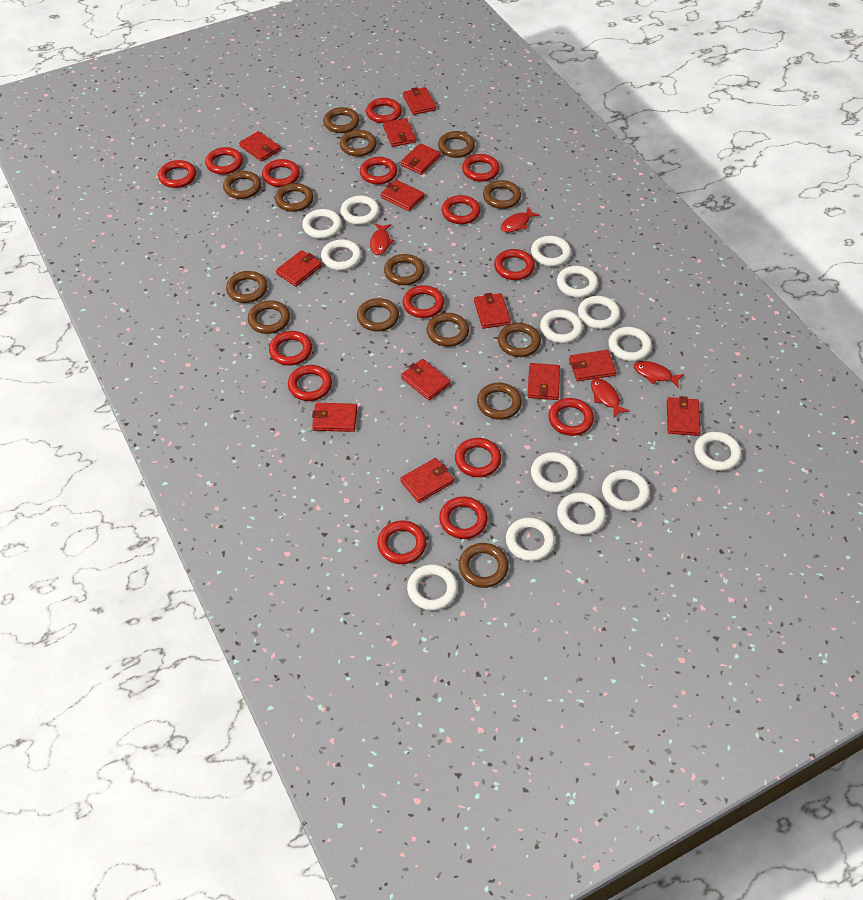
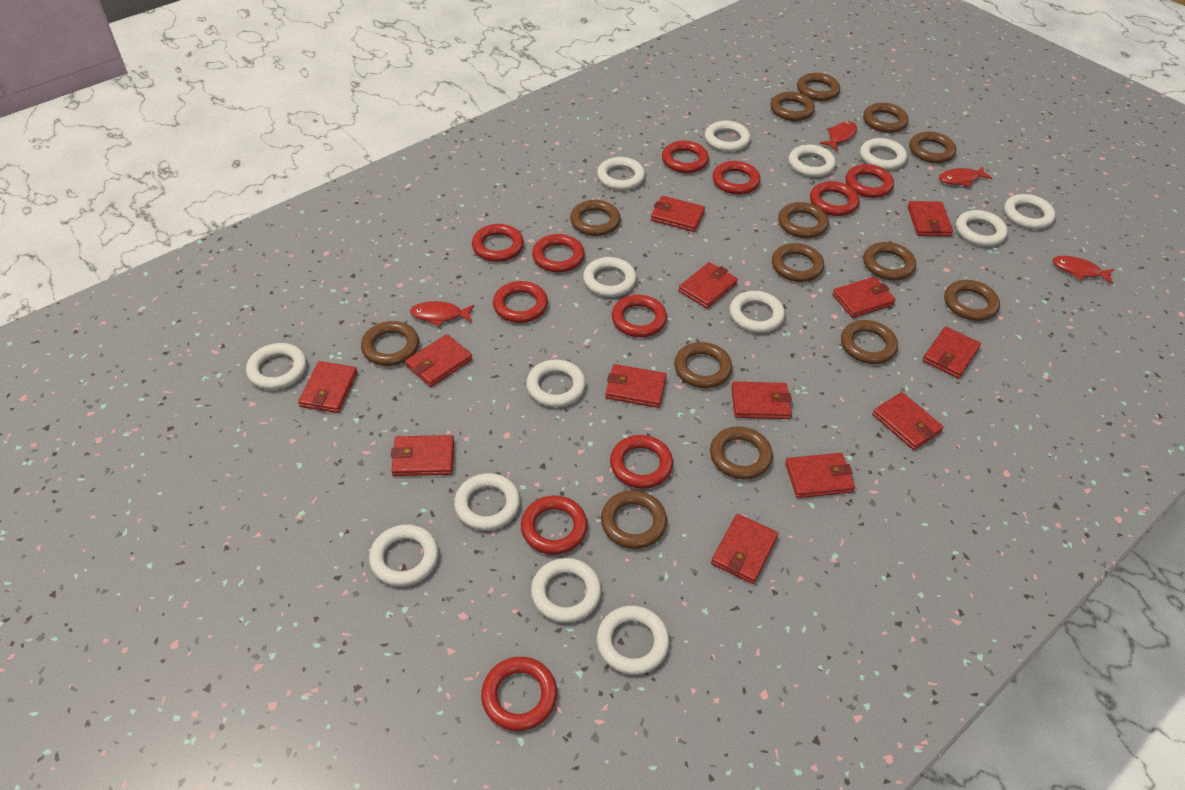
red ring: [158,160,196,188] [205,147,243,175] [262,159,300,187] [269,331,312,366] [288,365,332,401] [360,157,397,184] [366,98,402,123] [377,520,427,564] [403,285,444,318] [439,496,488,539] [442,195,480,224] [455,438,501,477] [462,154,500,182] [494,249,535,280] [548,398,594,436] = 15 -> [472,224,524,262] [481,657,557,731] [493,281,548,323] [521,495,588,555] [532,234,585,273] [610,435,673,489] [612,295,667,337] [662,141,709,173] [712,161,761,195] [810,181,859,216] [845,164,894,198] = 11

